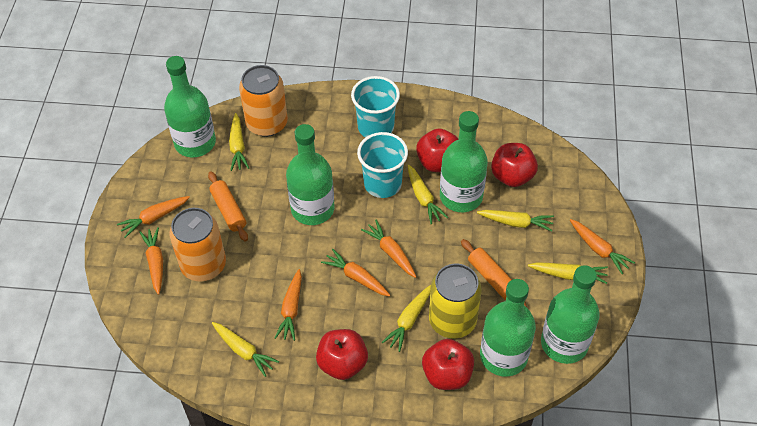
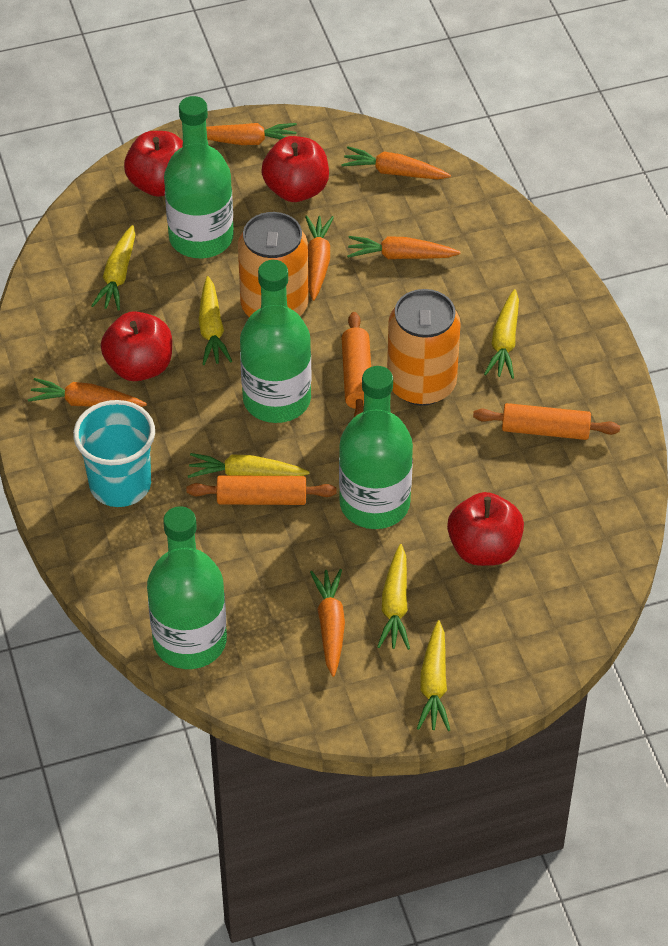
green bottle: [164,56,216,157] [286,124,335,225] [440,111,488,212] [480,279,536,377] [541,265,600,364] = 5 -> [147,506,227,669] [164,96,234,258] [240,260,311,423] [339,366,413,529] = 4
orange rolling pin: [208,171,248,242] [461,239,527,307] = 2 -> [186,475,337,505] [342,312,371,417] [473,403,620,440] = 3
turquoise cup: [351,76,400,138] [357,132,408,198] = 2 -> [73,400,155,507] = 1
yellow can: [429,264,482,338] = 1 -> none = 0

